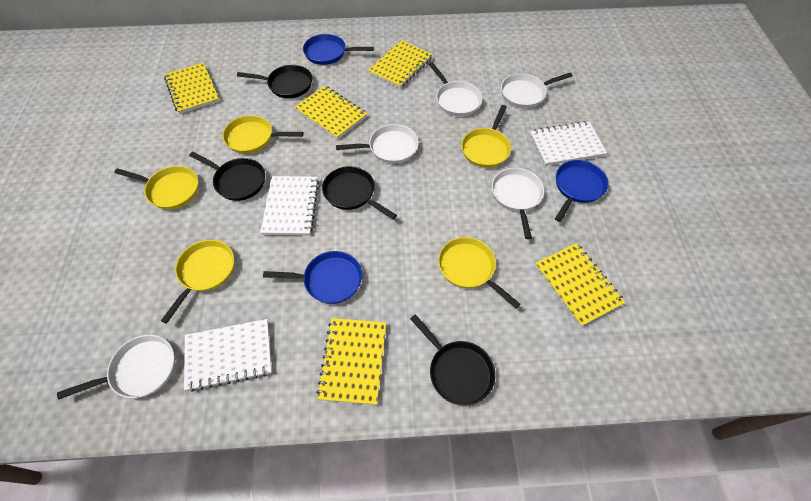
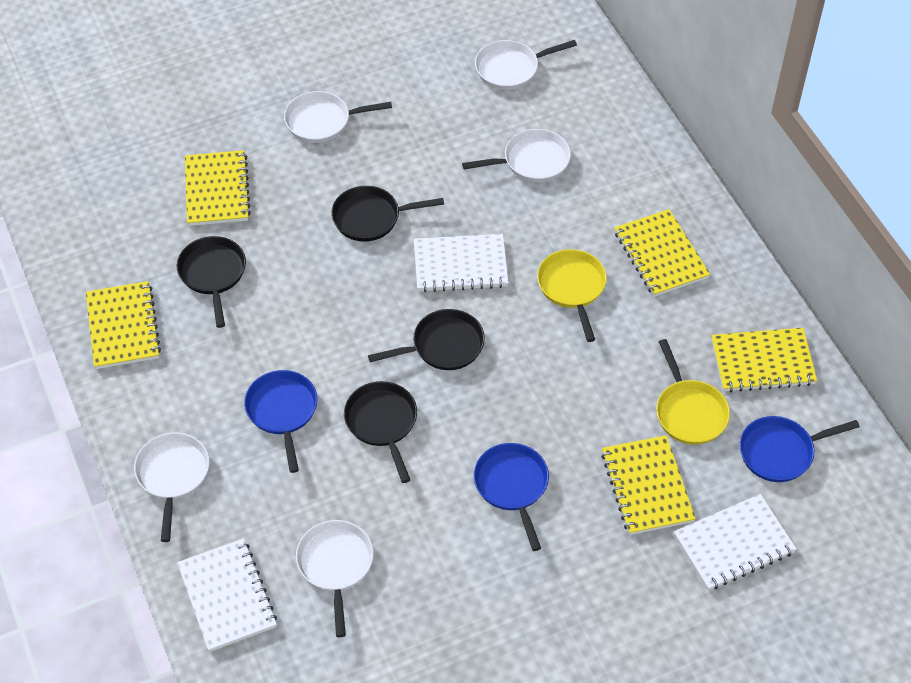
yellow pan: [114,166,199,209] [161,240,234,324] [223,115,304,154] [438,237,520,308] [461,105,511,168] = 5 -> [537,249,607,342] [656,339,730,445] = 2

